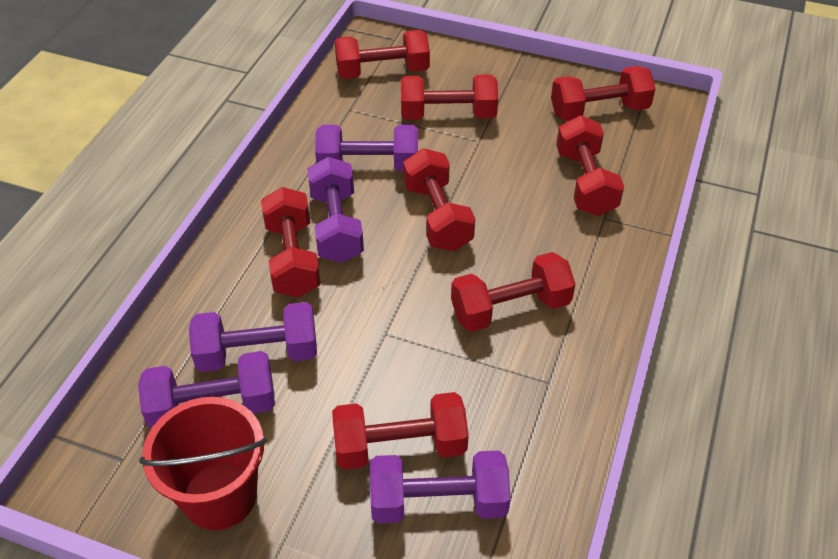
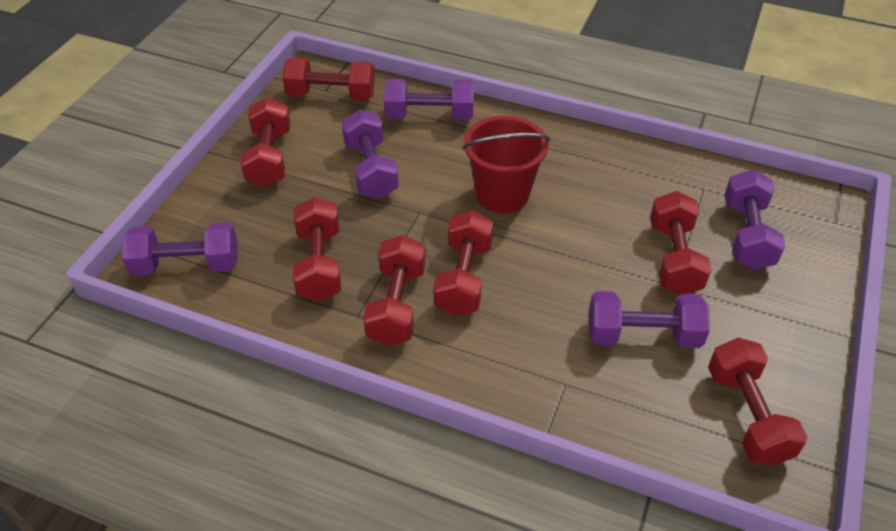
red dumbbell: [261,187,321,297] [332,392,469,470] [335,30,430,79] [401,74,498,120] [403,148,475,251] [451,252,576,332] [551,66,655,121] [556,115,624,216] = 8 -> [240,97,291,187] [283,57,375,101] [293,197,341,302] [363,235,425,346] [433,210,493,316] [650,191,711,295] [708,338,807,466] = 7

